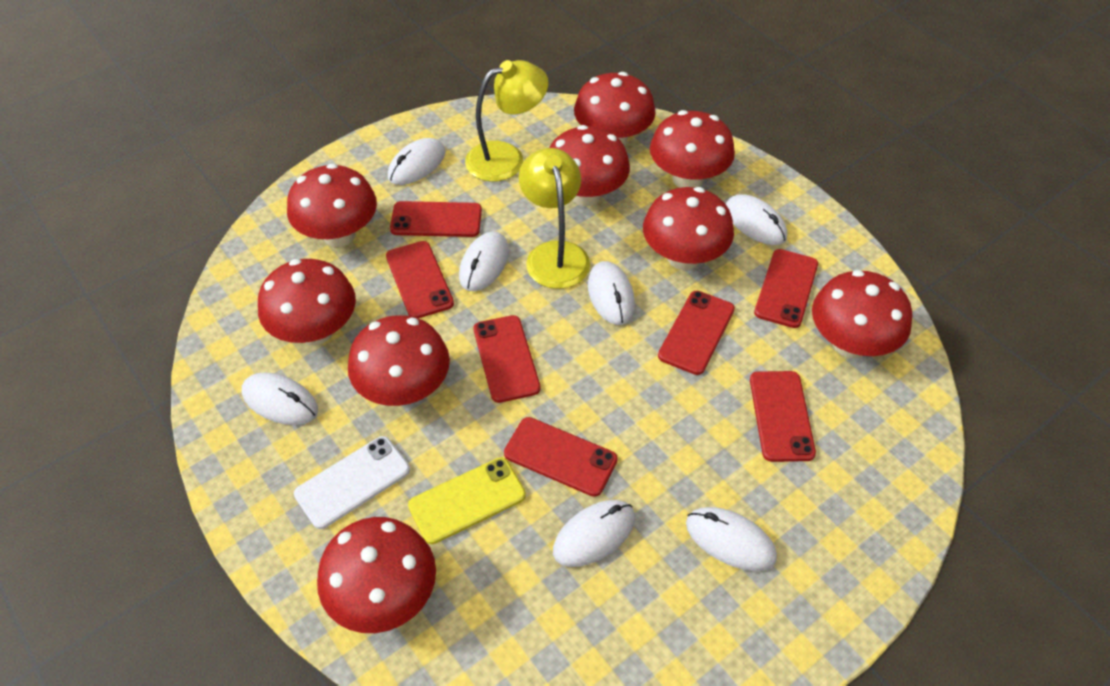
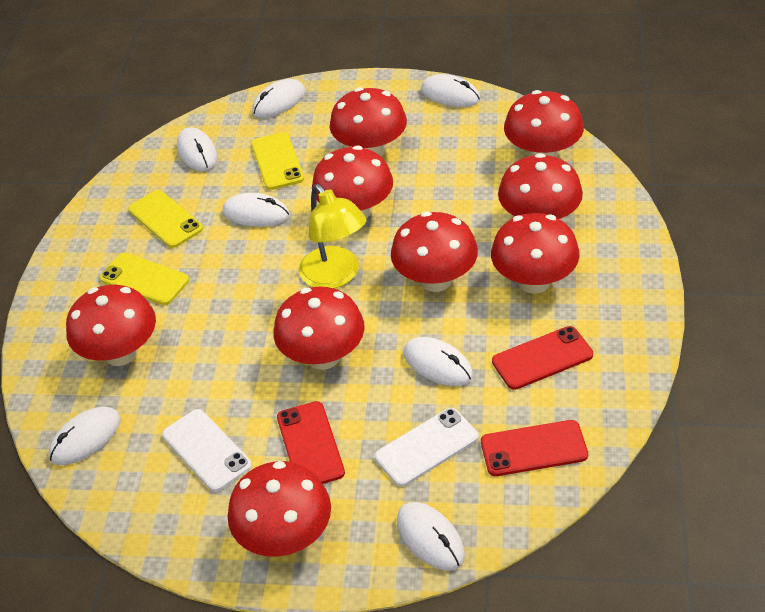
red phone: [386,241,454,318] [390,201,482,237] [473,315,541,403] [504,417,618,497] [658,291,735,375] [750,371,816,462] [754,249,818,328] = 7 -> [277,401,345,484] [481,420,588,476] [492,326,593,390] = 3
white phone: [294,436,410,529] = 1 -> [162,409,252,492] [375,408,479,486] = 2
yellow lamp: [465,60,549,182] [519,148,590,289] = 2 -> [299,184,367,289] = 1
yellow phone: [408,457,526,544] = 1 -> [100,253,189,305] [128,190,203,248] [251,132,304,190] = 3

